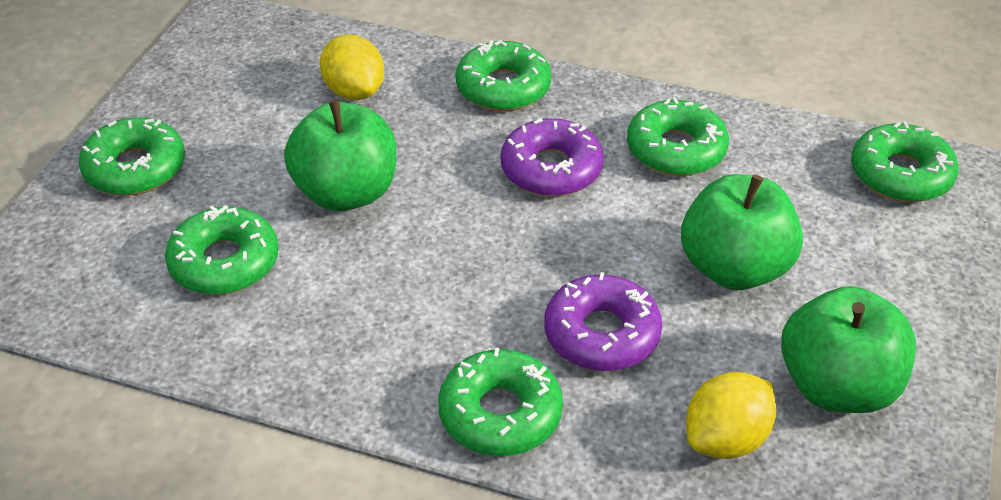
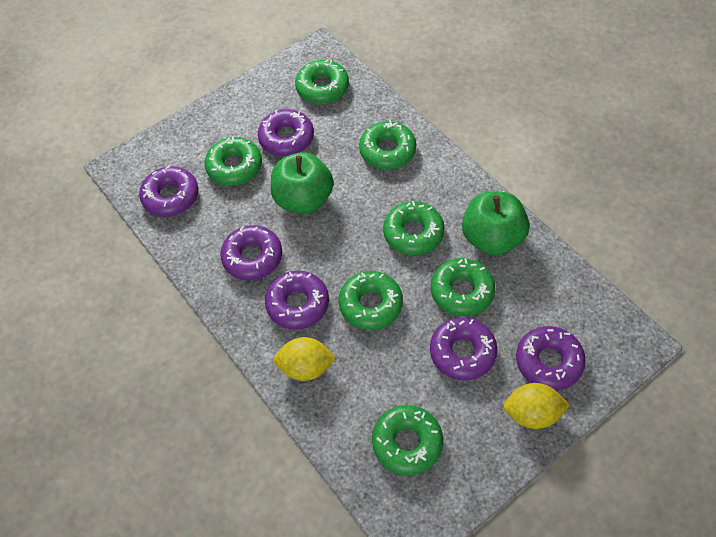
green apple: [284,99,396,211] [681,174,803,290] [781,286,916,413] = 3 -> [271,152,334,214] [462,191,529,256] = 2
green donut: [79,117,185,196] [165,205,279,295] [438,348,563,456] [456,40,551,111] [627,97,729,176] [851,121,958,202] = 6 -> [205,136,262,186] [295,60,349,104] [338,271,403,330] [359,120,416,170] [372,405,443,476] [383,201,445,256] [431,258,495,317] = 7
purple donut: [500,118,604,197] [544,272,662,371] = 2 -> [139,165,198,217] [220,225,282,281] [258,109,314,156] [265,271,329,330] [430,317,497,381] [516,326,586,390] = 6

